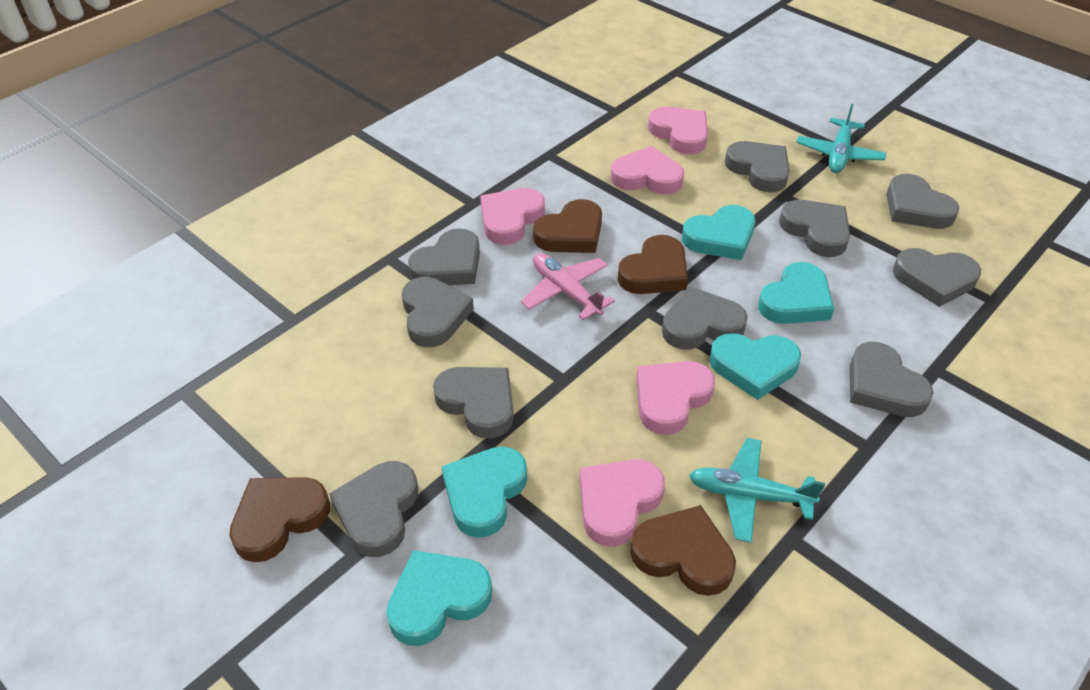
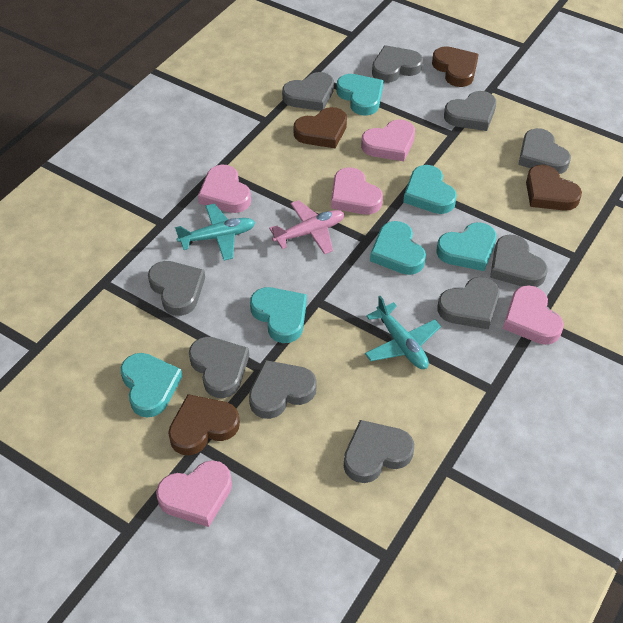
turquoise heart: [386,550,492,646] [441,446,527,538] [682,205,755,260] [709,333,801,400] [758,262,834,324] = 5 -> [121,353,183,418] [250,287,307,343] [336,74,383,115] [370,221,426,275] [403,165,457,214] [436,222,497,271] = 6

